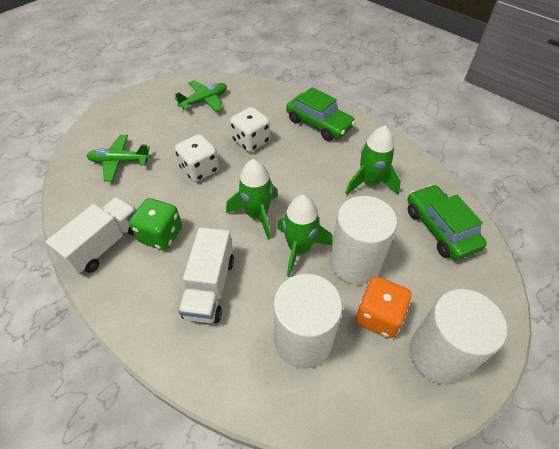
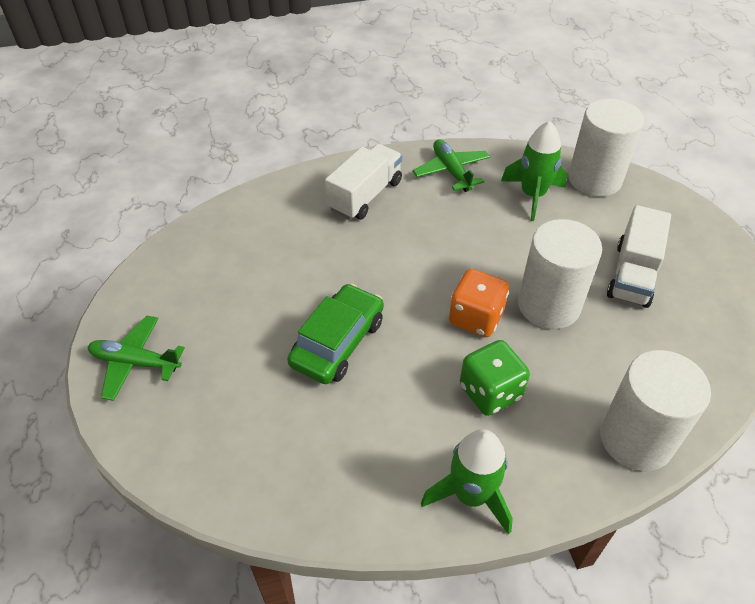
green car: [286,87,356,141] [407,184,487,260] = 2 -> [287,284,384,384] = 1
green rocket: [226,159,278,240] [277,195,332,277] [345,126,401,195] = 3 -> [421,429,513,535] [501,121,567,221] = 2
white dice: [175,134,219,182] [230,107,270,152] = 2 -> none = 0

